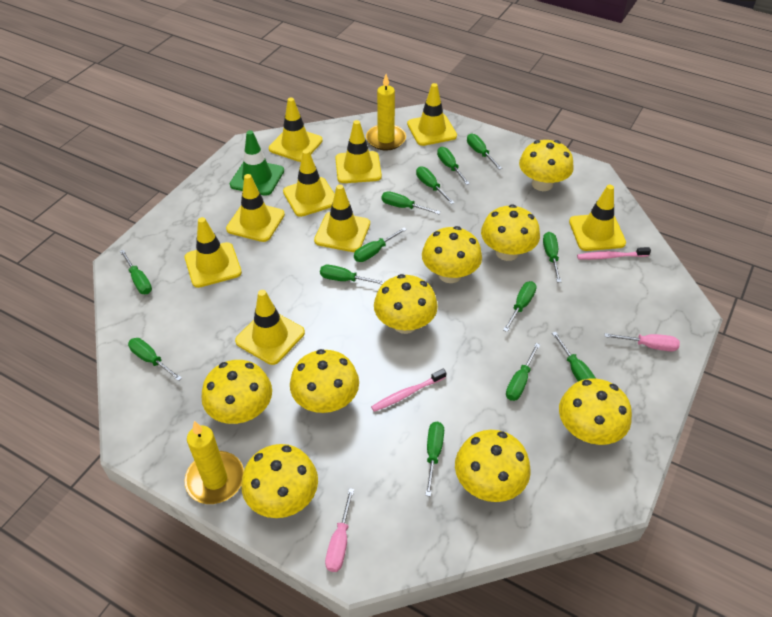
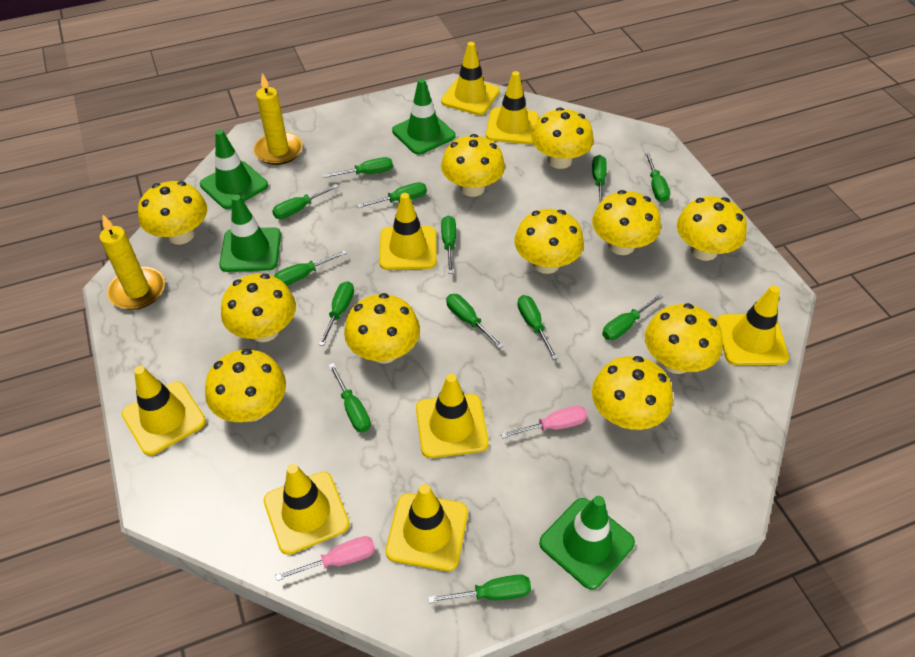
green traffic cone: [230,130,284,196] = 1 -> [200,130,268,209] [219,195,281,272] [392,78,456,155] [539,496,635,590] = 4
pink toothbrush: [371,369,446,412] [577,247,651,260] = 2 -> none = 0
yellow mushroom: [202,360,272,424] [241,444,318,518] [290,349,359,413] [374,274,438,334] [422,226,482,283] [455,430,531,502] [481,204,540,261] [519,140,574,191] [559,378,632,445] = 9 -> [138,181,207,245] [205,349,286,422] [221,274,296,342] [344,293,420,364] [441,134,505,197] [514,209,584,274] [532,107,594,169] [592,190,661,255] [592,356,673,430] [645,303,723,374] [677,196,747,261] = 11
yellow traffic cone: [185,217,242,288] [226,174,285,242] [235,290,305,365] [269,98,323,162] [283,149,335,217] [314,184,370,252] [335,120,382,183] [407,83,457,146] [569,185,626,251] = 9 -> [122,366,206,456] [264,464,350,555] [379,193,437,270] [386,484,468,571] [416,374,489,458] [441,42,500,115] [486,71,539,144] [716,286,789,365] = 8

